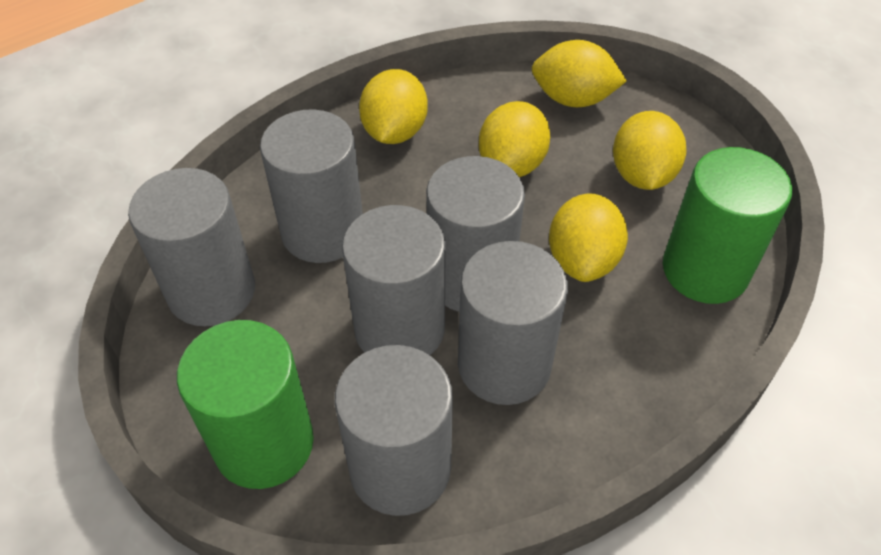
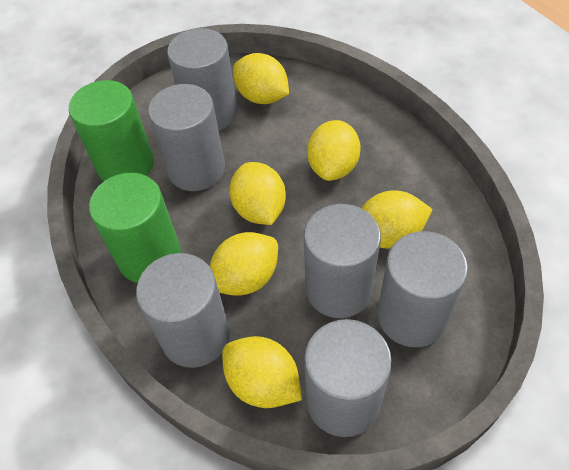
yellow lemon: [359,69,428,144] [479,101,550,177] [531,40,627,107] [549,194,628,282] [613,111,686,190] = 5 -> [210,232,278,296] [222,336,302,408] [229,162,286,225] [233,53,289,104] [307,120,361,181] [362,190,433,249] = 6

